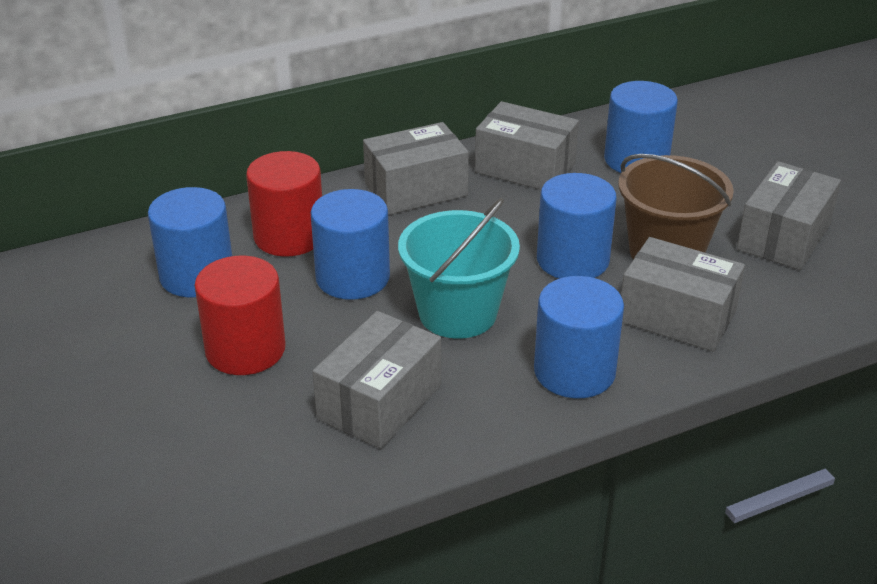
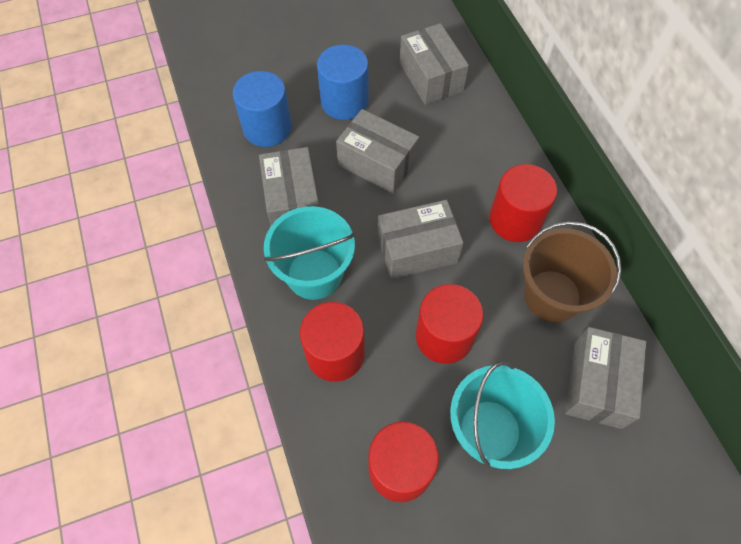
blue cylinder: [148,187,232,298] [311,189,390,300] [534,276,624,398] [537,173,617,279] [604,81,678,173] = 5 -> [233,71,292,147] [317,44,368,120] = 2
red cylinder: [194,256,286,375] [246,151,322,257] = 2 -> [300,302,365,382] [368,422,439,502] [416,284,483,364] [489,164,557,242] = 4
turquoise bucket: [398,198,520,339] = 1 -> [263,206,355,300] [450,361,555,469] = 2

